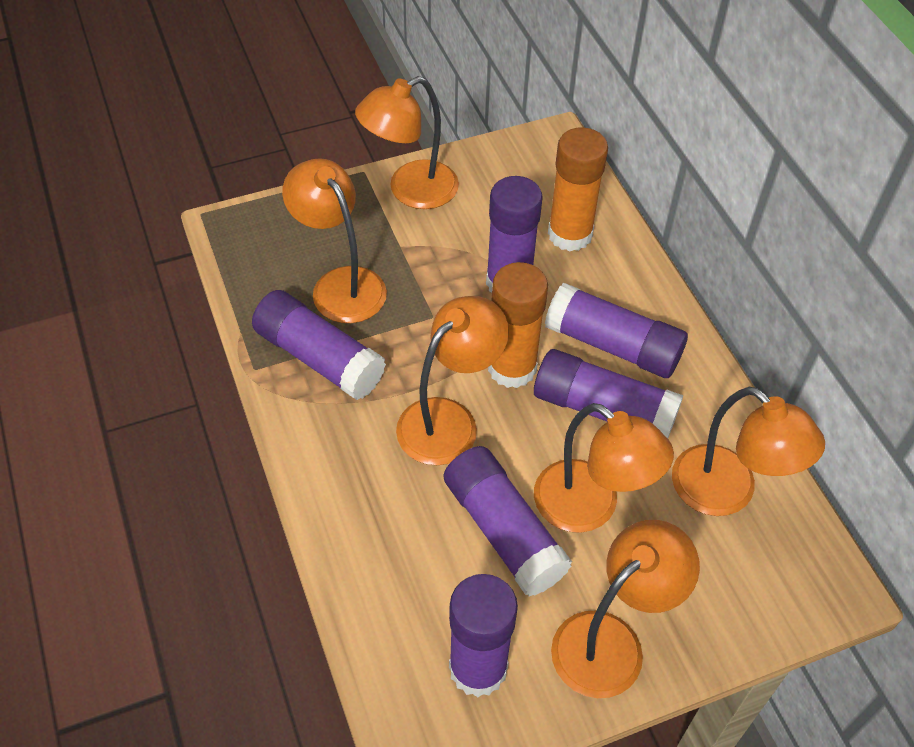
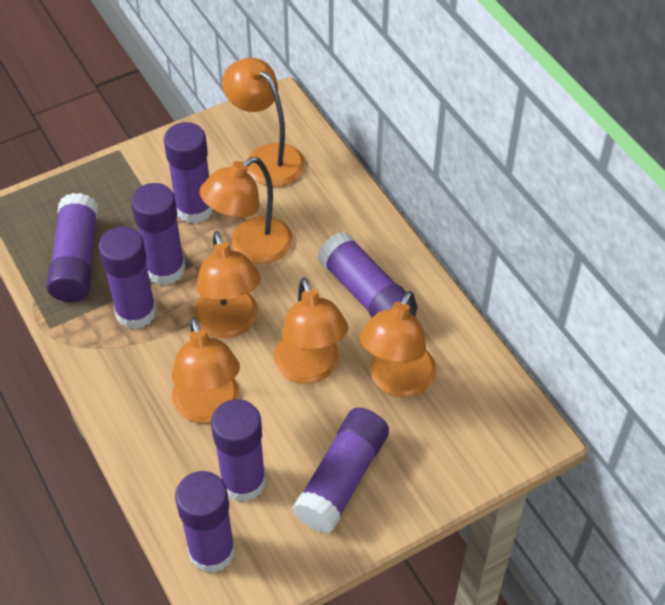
orange glue stick: [488,262,548,388] [548,127,608,251] = 2 -> none = 0
purple glue stick: [252,290,386,400] [444,446,572,596] [449,574,518,697] [486,176,543,292] [534,349,683,438] [545,283,688,378] = 6 -> [47,193,98,302] [98,227,157,329] [131,183,186,285] [164,122,213,224] [175,471,235,573] [211,399,266,502] [292,408,389,533] [318,232,417,317] = 8

